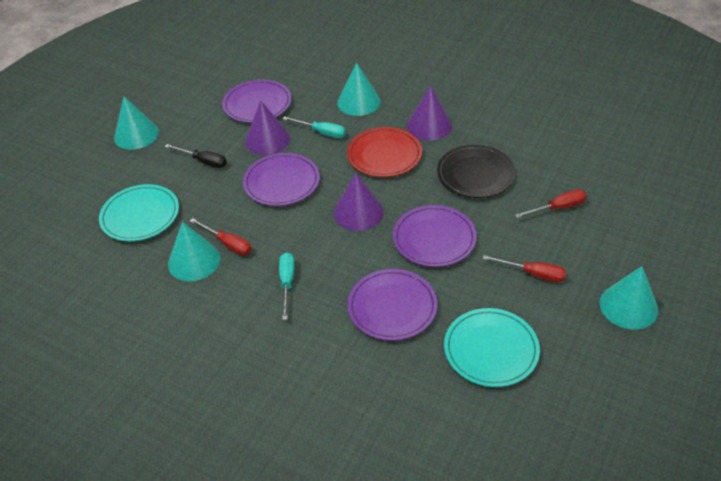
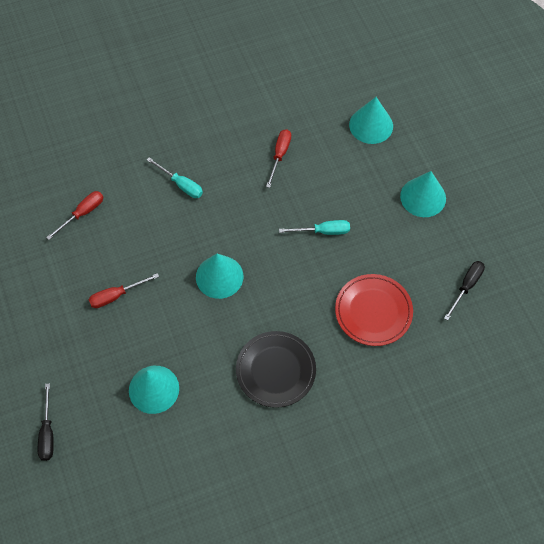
black screwdriver: [165,144,227,168] = 1 -> [38,383,54,461] [444,261,485,320] = 2
purple cone: [245,101,290,155] [334,173,384,231] [407,86,452,140] = 3 -> none = 0
purple plate: [222,79,291,123] [243,153,320,206] [347,269,437,341] [393,205,477,267] = 4 -> none = 0
turquoise plate: [99,184,179,242] [444,308,540,387] = 2 -> none = 0

